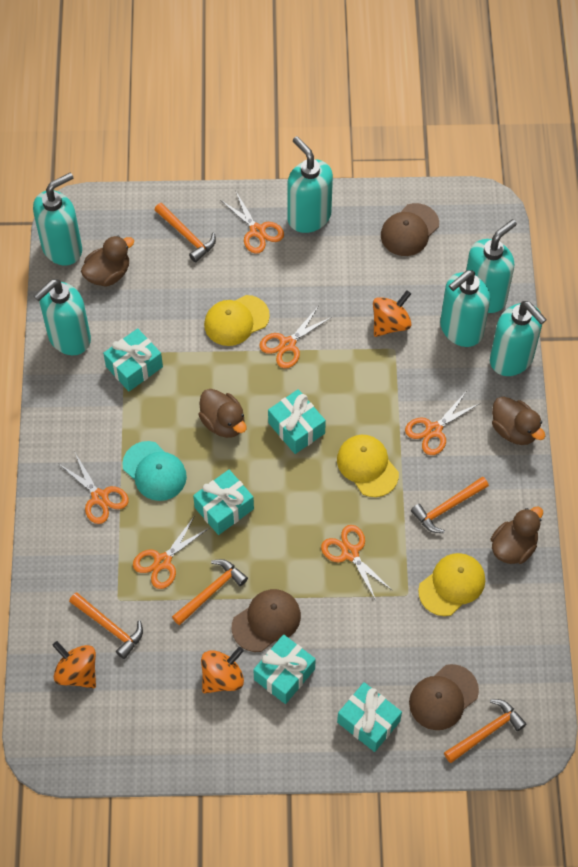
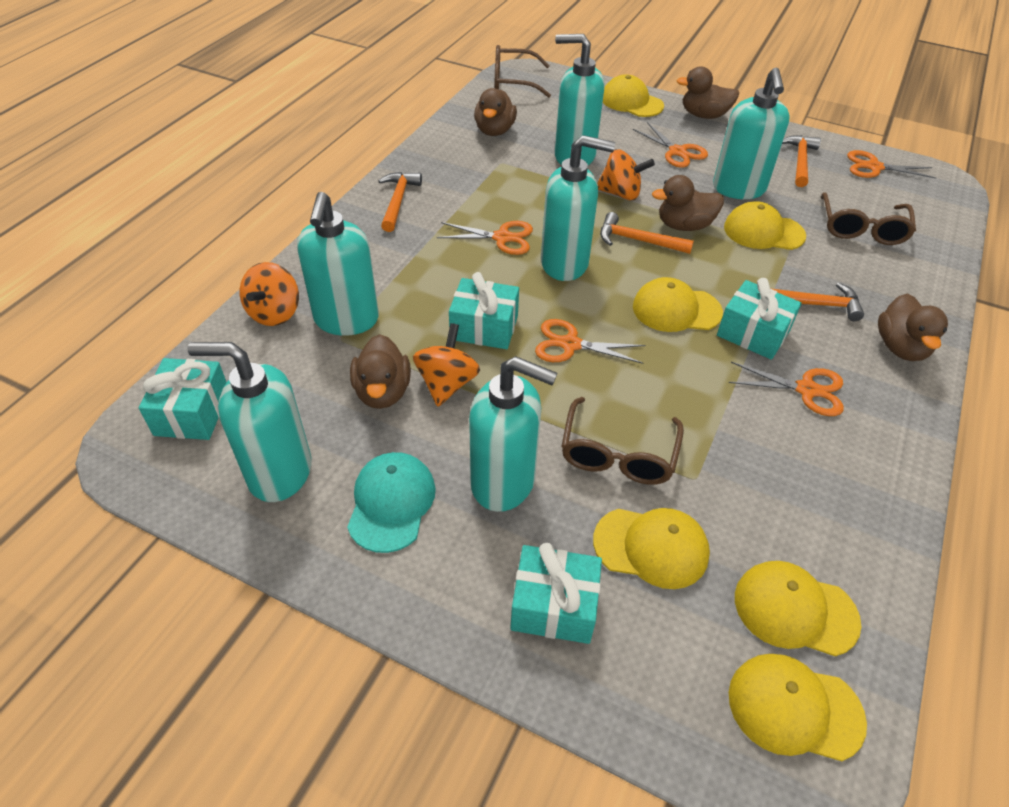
brown cap: [232,589,301,652] [381,203,439,256] [409,664,479,730] = 3 -> none = 0
brown duck: [81,236,134,287] [198,389,246,438] [491,506,543,564] [492,396,545,445] = 4 -> [350,334,411,409] [474,88,517,136] [652,175,724,231] [676,67,739,119] [878,294,948,361] = 5
brown glasses: none = 0 -> [495,45,551,98] [561,397,684,485] [821,192,916,245] = 3
orange hammer: [69,592,143,659] [155,203,216,262] [172,559,248,625] [411,477,489,533] [444,699,526,763] = 5 -> [379,172,422,232] [600,212,694,254] [770,283,864,321] [782,135,821,187] = 4
orange scissors: [59,453,129,524] [133,517,209,589] [222,190,284,254] [260,307,332,368] [321,525,393,601] [405,392,479,455] = 6 -> [437,221,533,255] [535,319,645,364] [633,122,708,168] [728,362,844,416] [847,150,936,178] = 5
turquoise gift: [103,328,163,391] [193,470,254,535] [253,634,316,704] [268,389,326,454] [337,682,402,752] = 5 -> [139,358,227,440] [449,272,519,349] [510,543,602,644] [717,278,802,360] = 4
yellow cap: [204,295,270,346] [337,435,399,497] [418,553,485,616] = 3 -> [593,508,710,589] [603,74,664,117] [633,277,723,332] [724,201,806,250] [729,654,867,761] [735,561,861,656] = 6

